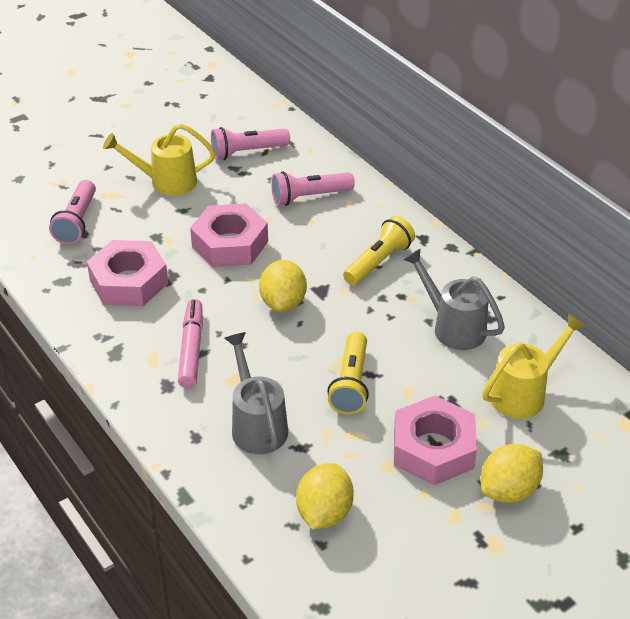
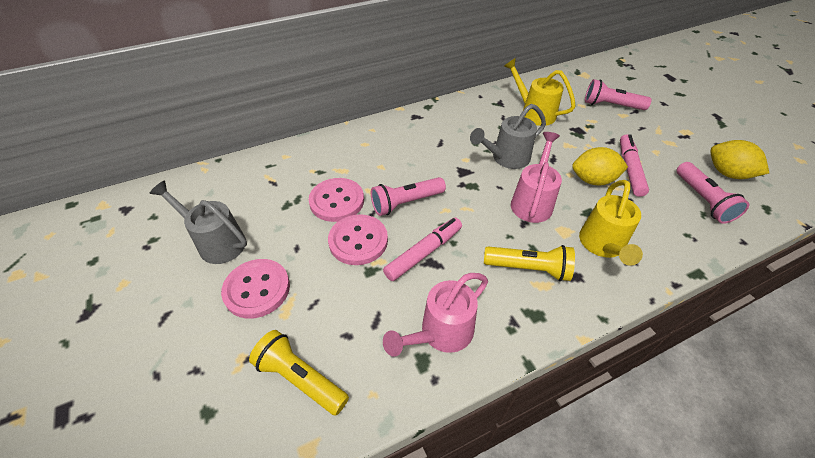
pink button: none = 0 -> [221,259,290,319] [309,178,364,222] [328,214,388,265] = 3
pink marker: [178,299,203,388] = 1 -> [383,218,462,281] [620,134,649,197] = 2
pink nut: [87,240,168,306] [190,203,268,267] [394,396,477,485] = 3 -> none = 0
pink watering can: none = 0 -> [383,273,488,357] [511,132,562,223] = 2
yellow lemon: [259,260,307,312] [296,463,354,529] [481,444,543,503] = 3 -> [572,147,628,186] [710,140,769,179] = 2

